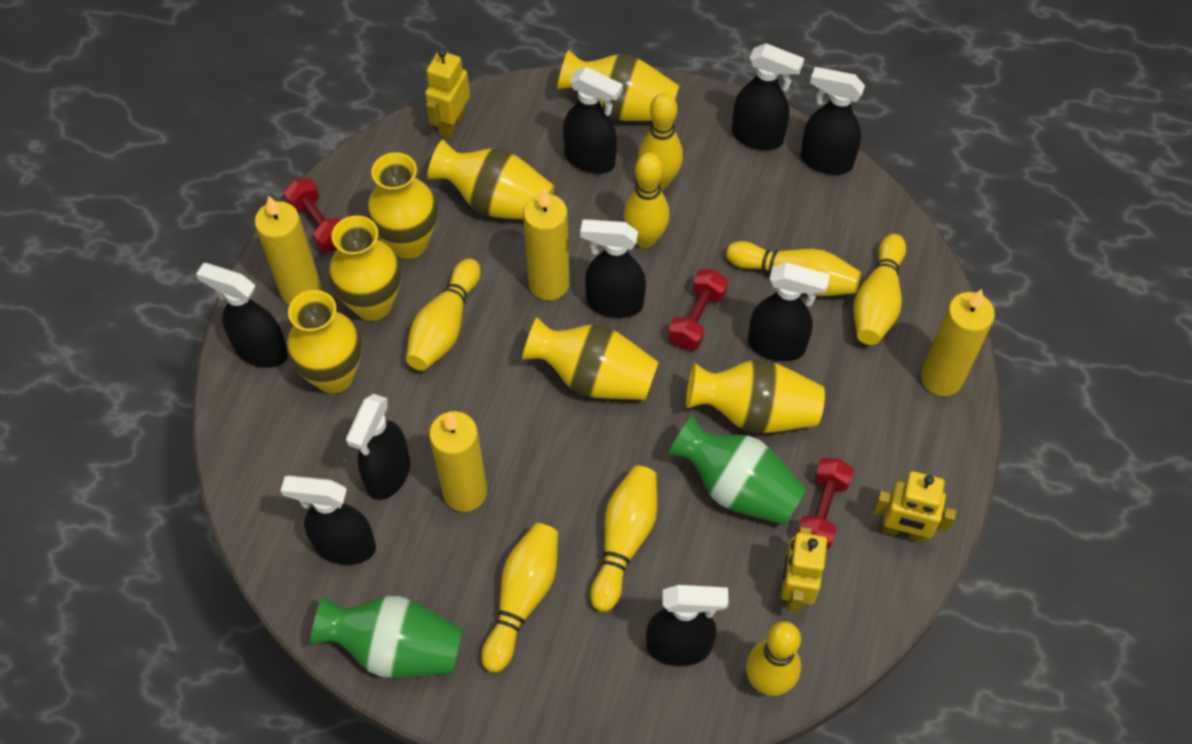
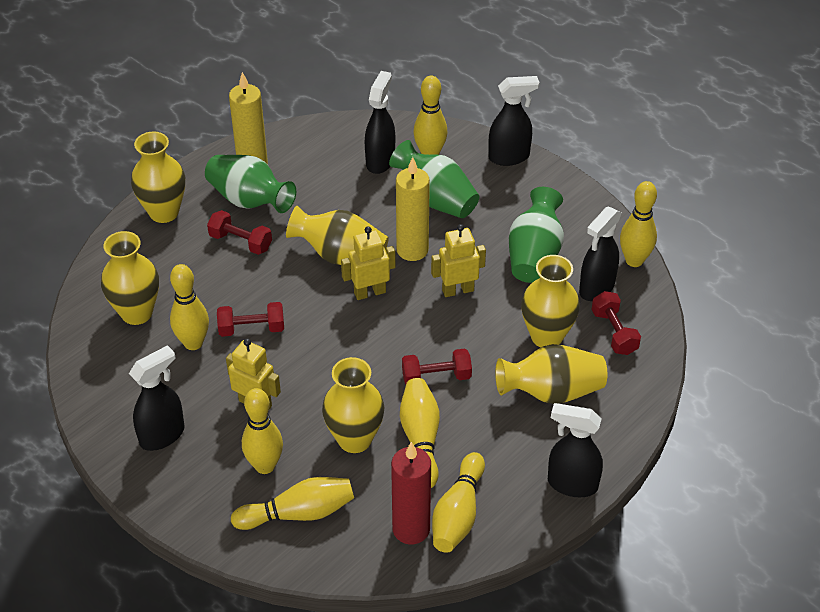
black spray bottle: [196,263,288,368] [281,476,376,565] [346,394,410,500] [563,67,623,174] [580,219,646,318] [646,585,729,666] [732,43,804,150] [748,262,830,361] [800,67,865,175] = 9 -> [129,345,185,451] [365,71,395,174] [488,76,540,166] [548,403,603,497] [579,207,621,301] = 5
green vase: [310,595,463,678] [668,415,807,525] = 2 -> [205,155,296,213] [389,140,479,218] [509,187,564,283] = 3
red candle: none = 0 -> [391,442,431,545] = 1
red dumbbell: [284,178,341,252] [668,269,728,350] [797,458,854,550] = 3 -> [207,210,272,255] [217,302,284,337] [402,349,472,385] [591,291,641,355] = 4
yellow bowling pin: [406,259,481,371] [481,523,558,672] [590,465,657,612] [624,153,670,248] [638,93,683,190] [726,241,861,296] [746,621,801,696] [853,234,906,345] = 8 -> [170,264,209,350] [231,477,354,530] [242,388,283,474] [400,378,440,488] [413,76,448,155] [432,452,485,553] [620,181,657,267] = 7
yellow candle: [255,195,322,305] [429,411,487,512] [523,188,570,301] [921,289,995,396] = 4 -> [229,72,268,165] [396,157,430,261] = 2
yellow vase: [287,290,362,393] [329,215,401,321] [367,152,438,259] [427,140,554,220] [522,317,659,400] [557,50,679,121] [686,360,825,433] = 7 -> [101,231,159,325] [131,132,185,223] [286,206,389,265] [322,357,384,453] [495,344,607,404] [521,255,580,348] = 6

